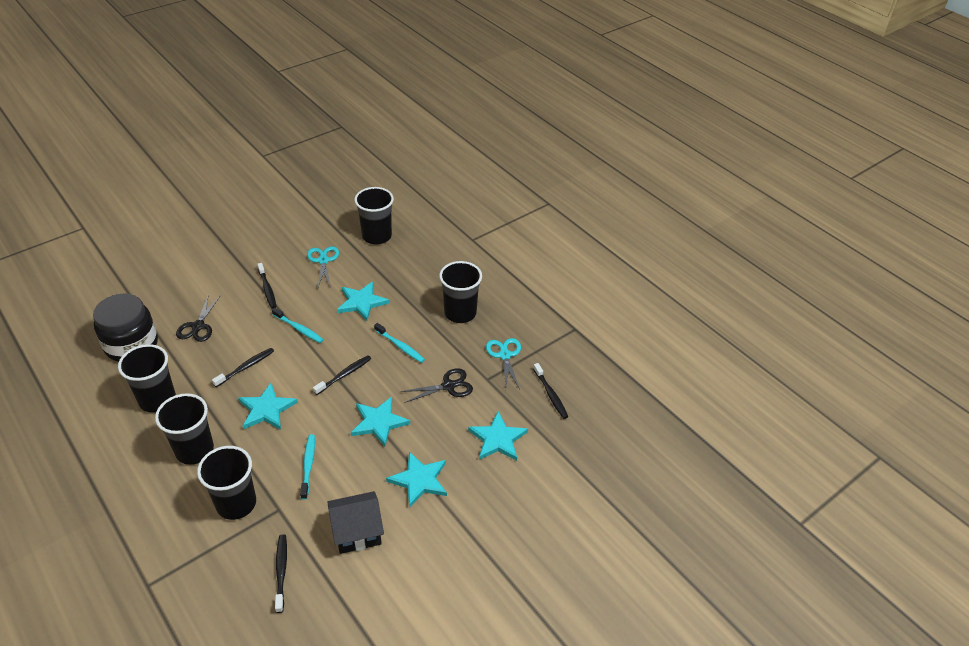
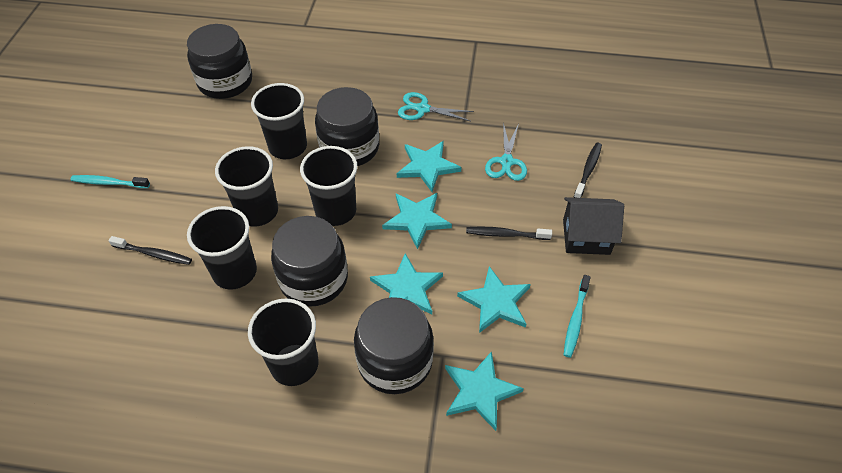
black jar: [93,294,158,362] = 1 -> [187,24,252,99] [271,216,348,307] [315,87,379,166] [354,297,434,394] = 4
black scissors: [176,294,221,342] [400,368,473,403] = 2 -> none = 0
black toothbrush: [212,348,274,387] [257,263,276,309] [275,534,287,613] [313,355,371,395] [533,363,568,419] = 5 -> [108,236,192,265] [466,227,552,240] [574,143,602,198] = 3
turquoise toothbrush: [272,308,324,343] [300,434,315,499] [374,323,425,363] = 3 -> [70,175,150,188] [564,275,591,358] = 2

